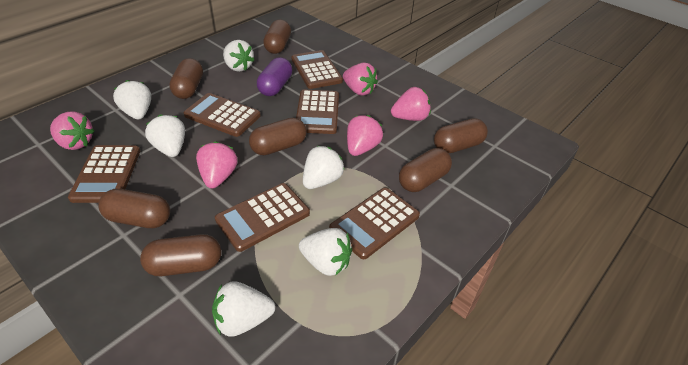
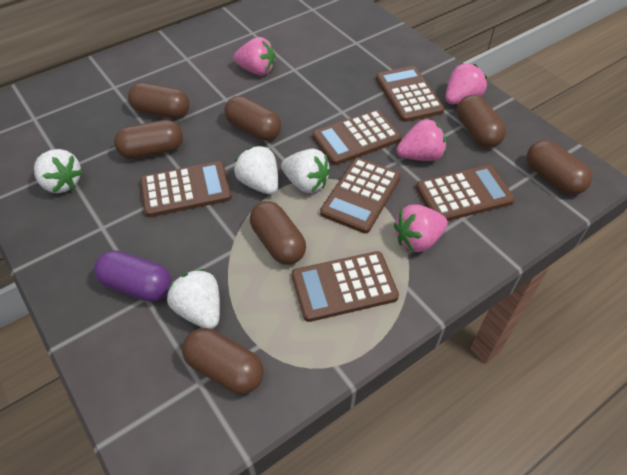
pink strawberry: [50,111,95,150] [196,141,238,188] [343,62,378,96] [347,115,383,156] [391,87,431,121] = 5 -> [234,37,276,76] [394,204,448,252] [397,119,446,161] [445,64,487,105] = 4
white strawberry: [113,80,151,120] [145,114,185,157] [212,281,275,337] [223,40,254,72] [299,228,352,276] [303,146,344,189] = 6 -> [34,149,83,193] [167,269,220,329] [234,146,278,195] [281,149,331,193] = 4

